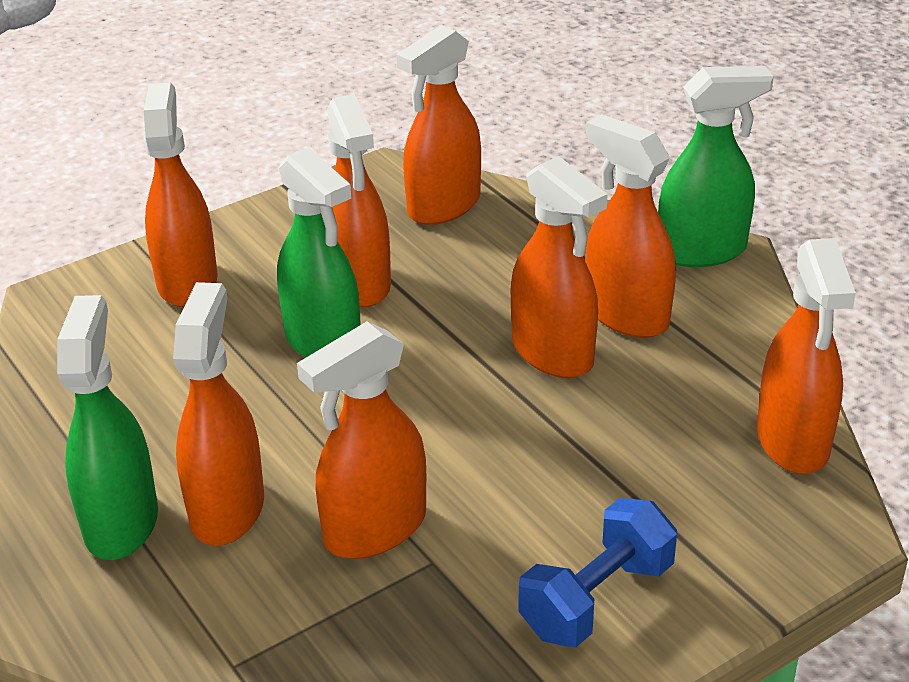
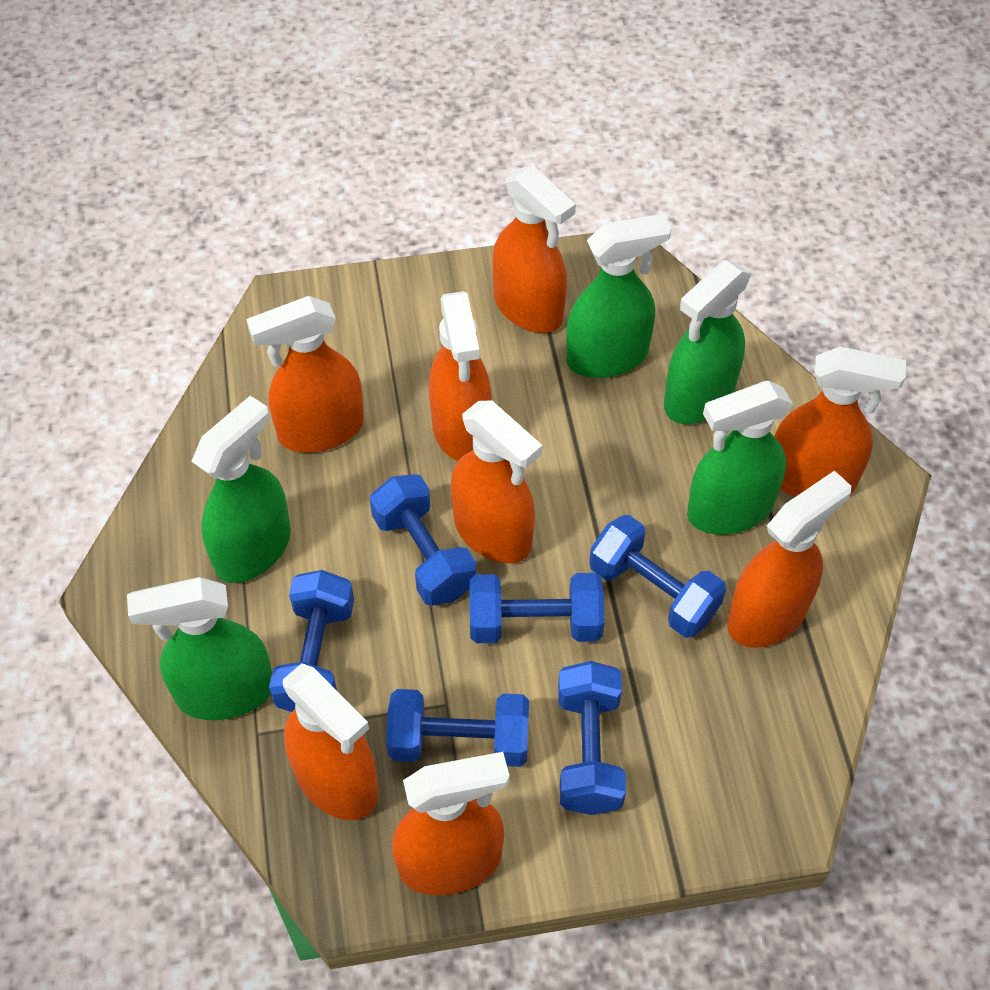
blue dumbbell: [519,498,677,648] = 1 -> [269,570,354,712] [370,474,477,606] [386,689,529,767] [470,573,604,643] [558,661,626,815] [589,515,726,638] = 6
green spray bottle: [57,295,158,560] [277,147,360,358] [658,66,774,267] = 3 -> [127,577,272,720] [192,396,291,583] [566,214,672,378] [664,260,751,424] [687,381,793,534] = 5

